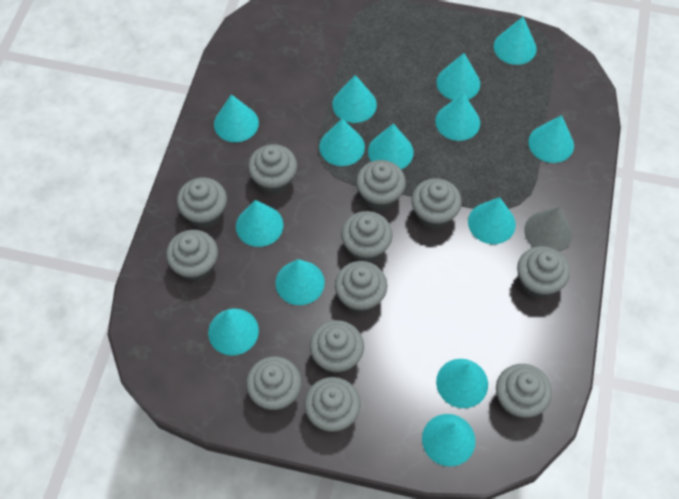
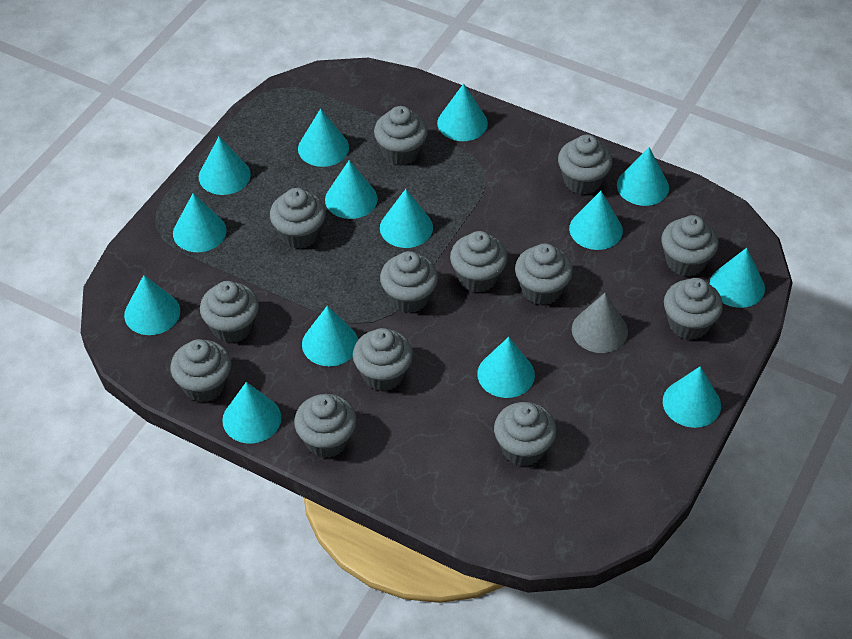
grey cupcake: [166,230,218,282] [177,177,227,228] [246,356,302,411] [248,144,297,195] [304,377,361,432] [310,320,364,374] [335,261,387,313] [341,211,393,262] [356,160,406,211] [411,178,462,229] [496,364,552,418] [517,246,570,298] = 12 -> [170,339,231,403] [200,281,259,343] [270,188,326,249] [294,394,357,458] [353,328,413,391] [374,106,428,165] [380,251,438,313] [450,231,508,293] [494,402,557,466] [515,243,573,305] [558,135,613,195] [661,215,719,277] [664,278,723,340] = 13

